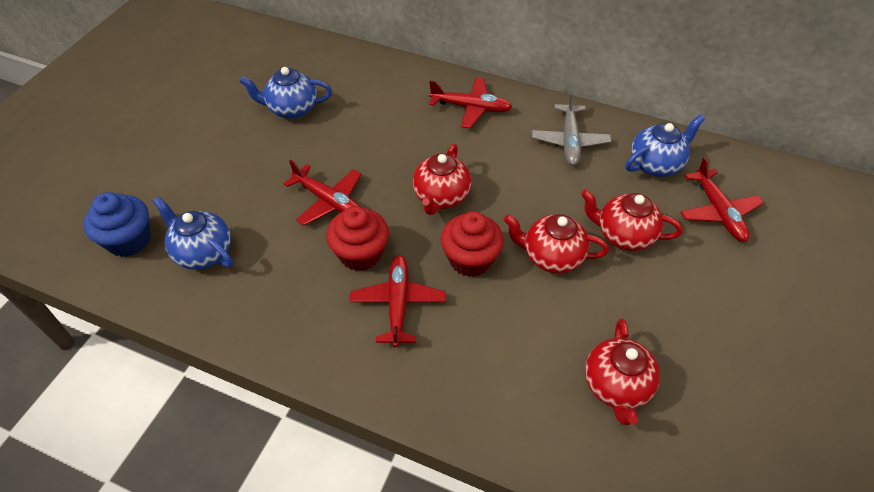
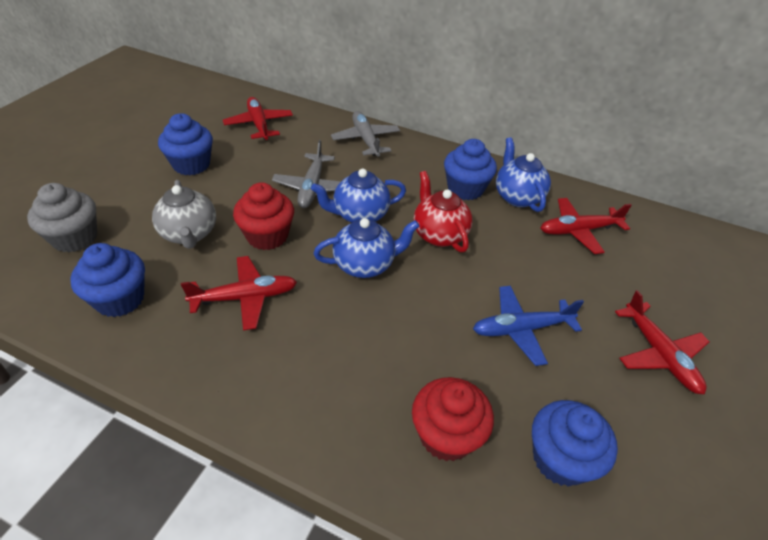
blue cupcake: [84,192,151,257] = 1 -> [70,243,145,317] [158,113,213,175] [444,139,497,200] [532,400,618,487] = 4
blue plane: none = 0 -> [473,286,584,366] = 1
grey cupcake: none = 0 -> [27,183,97,253] = 1
grey plane: [532,91,612,166] = 1 -> [272,140,341,208] [331,111,400,157] = 2
grey teapot: none = 0 -> [152,180,216,249] = 1
red teapot: [413,144,471,215] [504,214,609,273] [581,190,683,251] [585,318,660,425] = 4 -> [413,171,473,252] = 1

